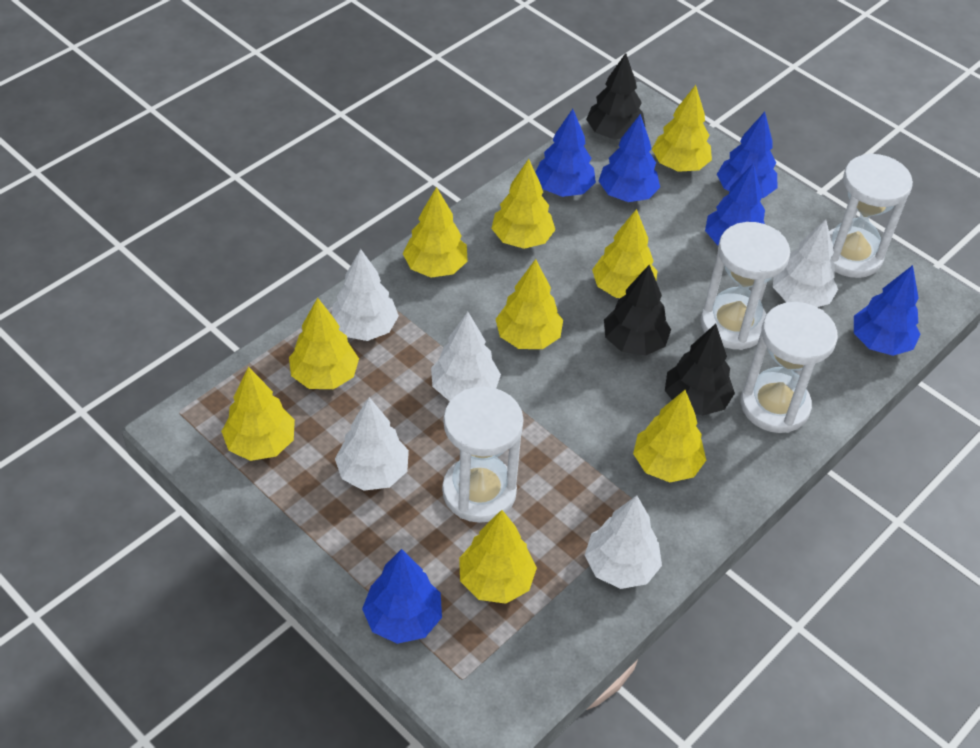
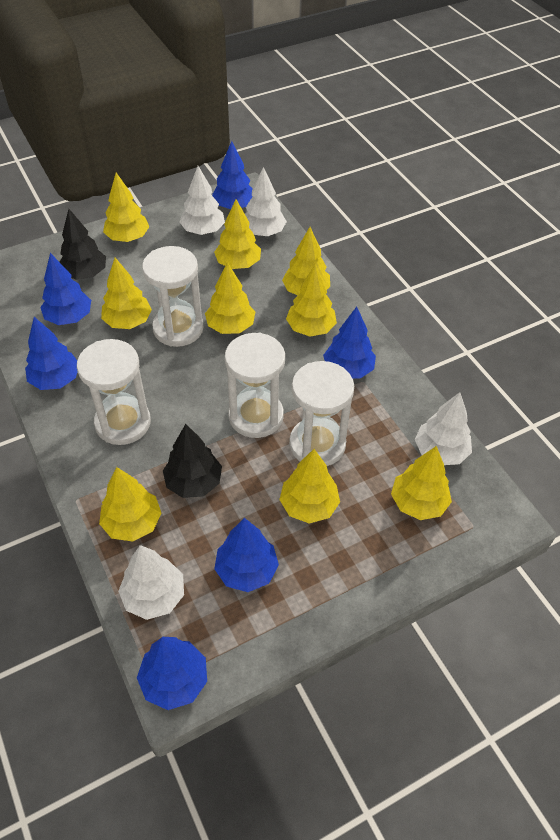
black tree: [586,53,645,139] [604,265,671,356] [665,324,735,416] = 3 -> [59,209,106,280] [163,424,222,498] = 2
white tree: [331,249,399,341] [335,397,409,491] [431,312,501,401] [585,495,662,589] [773,219,838,307] = 5 -> [118,545,184,620] [180,166,225,235] [245,167,287,236] [415,392,472,465] = 4

